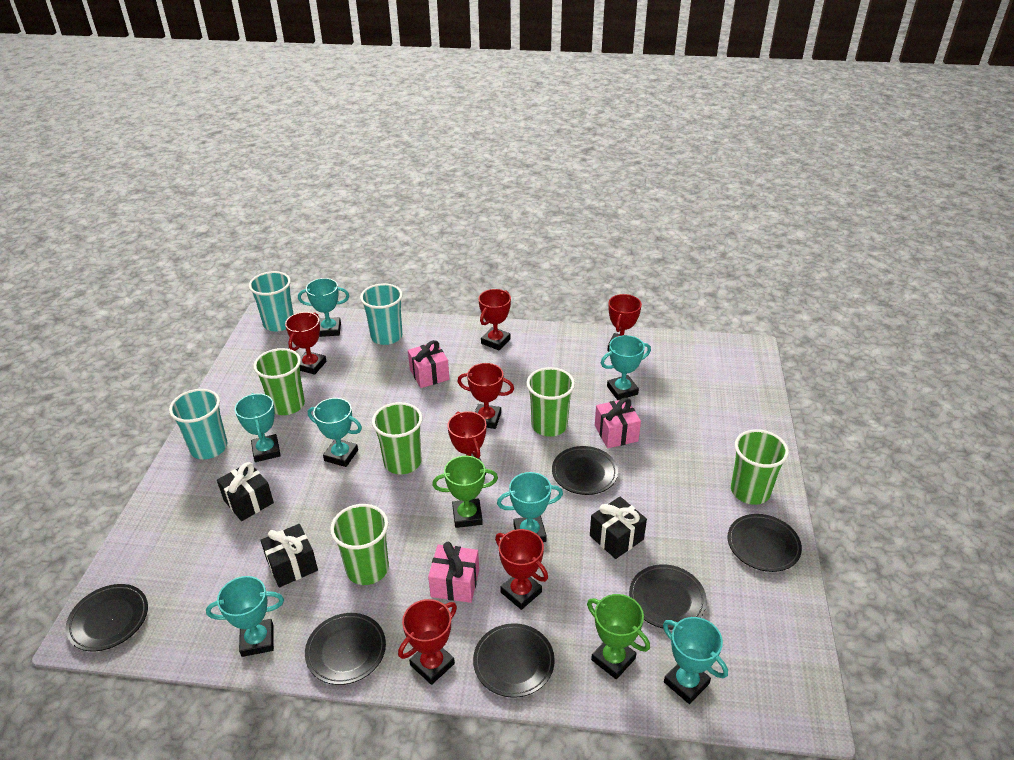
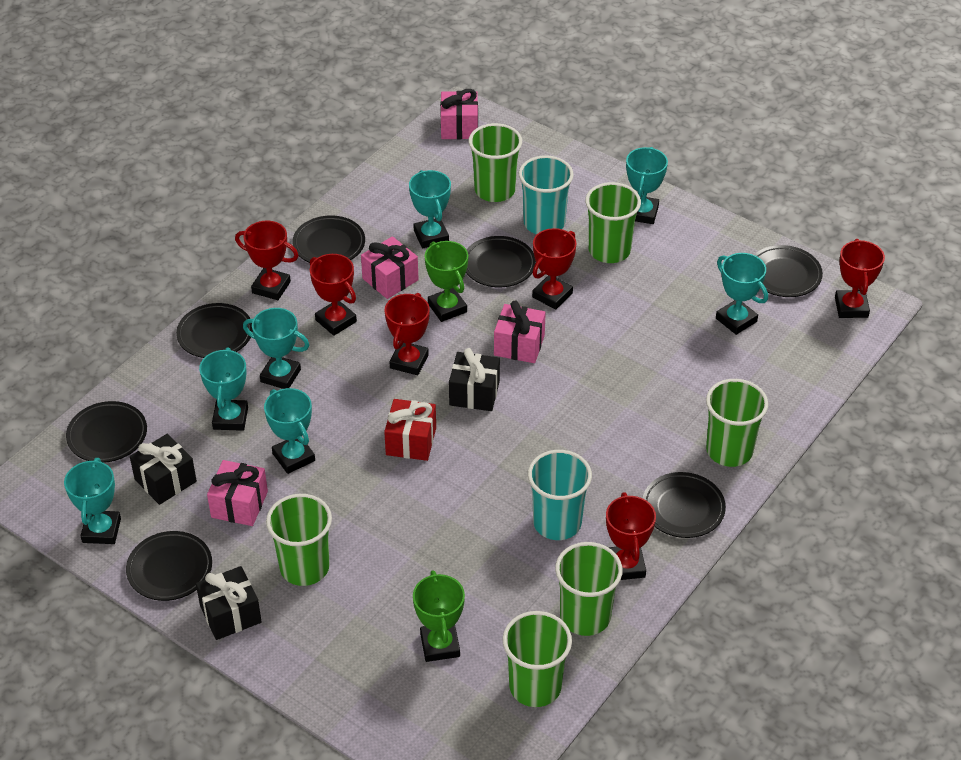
black plate: [66,584,148,651] [305,613,386,685] [473,623,555,698] [552,446,618,495] [629,564,707,630] [727,514,802,572] = 6 -> [66,401,147,463] [126,531,212,601] [176,303,253,358] [293,215,365,263] [466,236,536,287] [643,472,726,538] [754,245,823,297] = 7
green cup: [253,348,305,415] [330,504,389,585] [372,402,423,474] [527,367,575,437] [731,429,789,505] = 5 -> [266,494,332,586] [468,123,522,202] [502,611,572,707] [555,542,623,636] [585,182,641,263] [706,379,768,467] = 6
pink gift: [408,340,449,388] [428,542,479,603] [595,398,641,448] = 3 -> [207,460,268,526] [361,236,419,299] [440,89,478,139] [494,300,546,363] = 4
red gift: none = 0 -> [384,399,436,461] = 1
red trophy: [285,312,327,375] [398,599,457,685] [448,411,486,475] [457,363,514,429] [479,289,511,350] [495,529,548,610] [607,294,642,351] = 7 -> [235,221,299,300] [310,254,357,336] [385,293,430,375] [532,228,576,310] [606,492,656,580] [835,239,885,318] = 6
turquoise cup: [169,389,227,459] [249,271,294,331] [360,283,403,345] = 3 -> [519,155,574,234] [528,450,592,540] = 2

